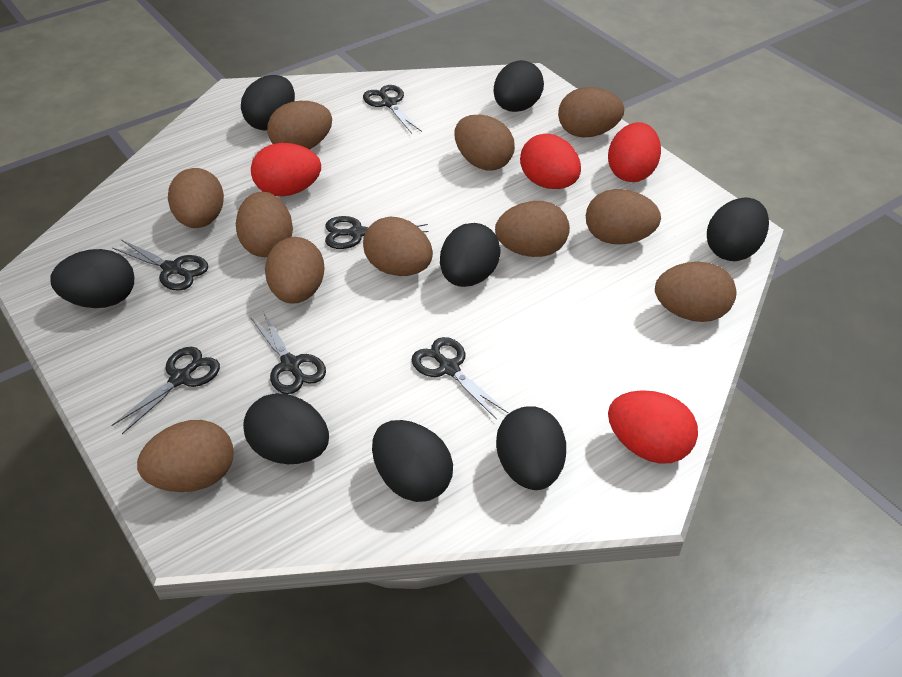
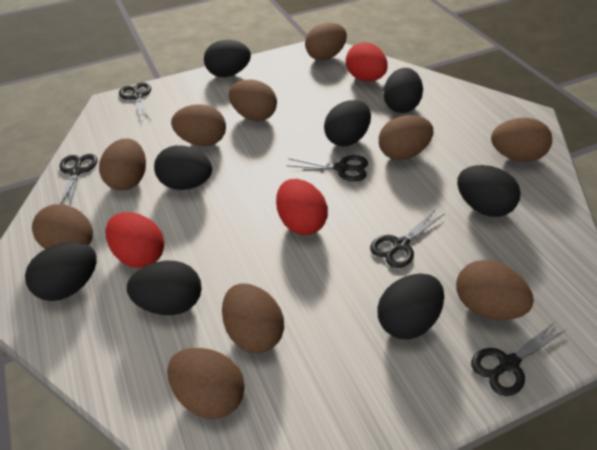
black scissors: [111,347,220,434] [112,240,208,290] [251,312,326,394] [325,216,428,249] [363,85,422,134] [412,337,508,420] = 6 -> [60,154,97,206] [119,83,151,120] [287,155,368,181] [370,209,444,268] [471,322,566,396] = 5
brown egg: [137,420,234,492] [168,168,224,228] [236,192,293,257] [265,237,325,304] [267,101,332,150] [363,217,433,276] [454,115,515,171] [495,201,570,257] [558,87,624,138] [586,189,661,245] [655,262,736,322] = 11 -> [32,204,93,249] [99,138,146,191] [167,348,245,419] [171,104,226,146] [222,283,284,353] [229,80,277,121] [305,23,347,60] [379,115,433,160] [456,260,534,320] [491,118,552,162] = 10
red egg: [251,143,321,196] [520,134,581,189] [608,122,661,182] [608,390,698,464] = 4 -> [105,212,164,268] [276,179,328,235] [346,42,388,81] = 3

